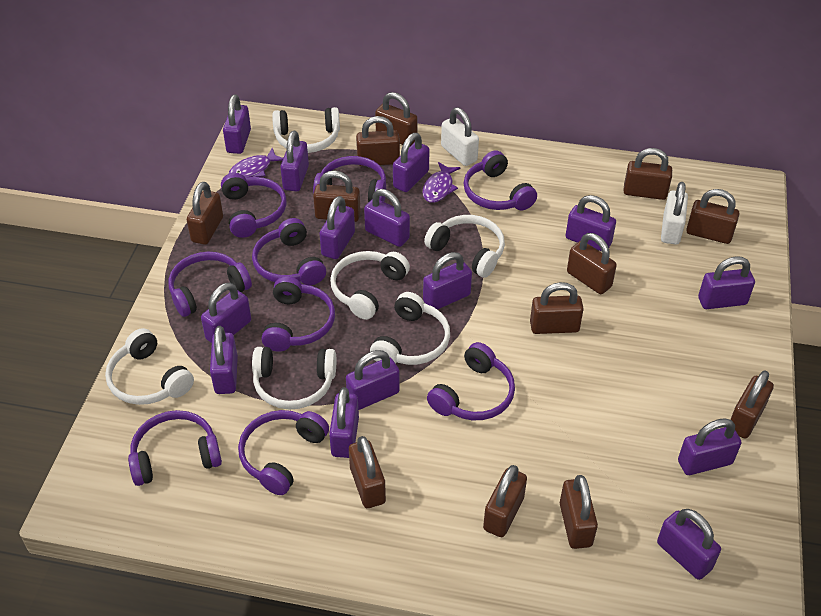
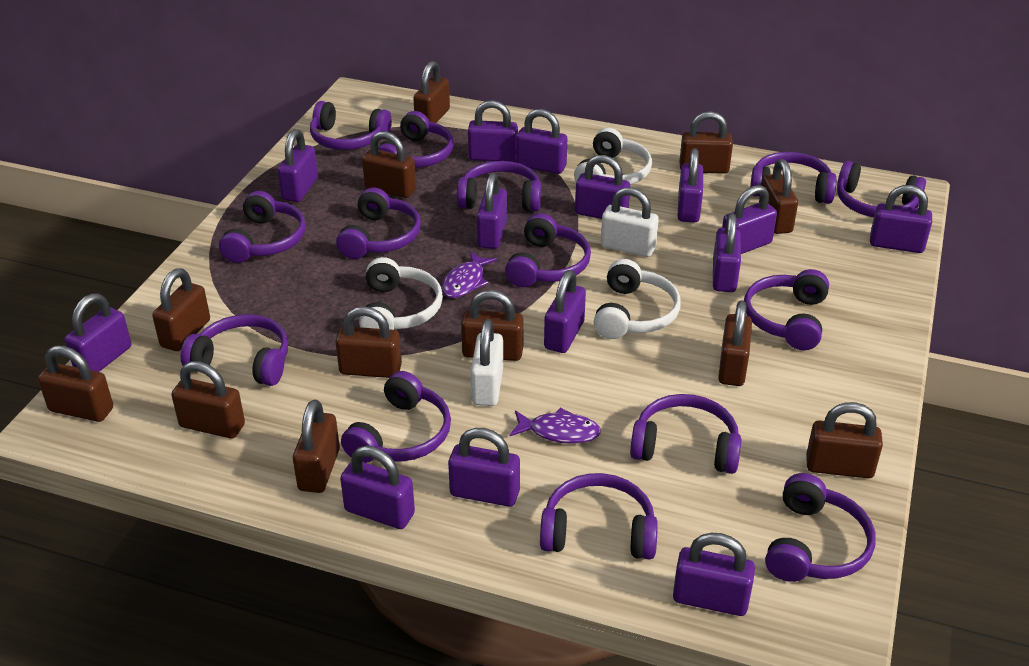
purple headphones: [128,410,222,486] [168,252,252,317] [221,173,287,238] [238,410,329,495] [252,218,326,285] [261,276,335,352] [313,156,386,202] [427,342,515,420] [464,150,537,210] = 9 -> [181,314,288,386] [219,191,306,263] [310,101,392,150] [336,188,421,259] [341,371,451,463] [378,111,454,167] [457,161,541,212] [505,213,591,287] [540,473,658,559] [630,394,741,474] [744,269,829,350] [750,152,837,204] [765,473,875,582] [837,161,926,217] = 14
white headphones: [105,328,194,405] [252,347,336,410] [272,107,340,153] [330,251,410,320] [370,292,450,365] [424,215,505,278] = 6 -> [359,257,443,330] [574,128,652,185] [593,259,681,339] = 3

